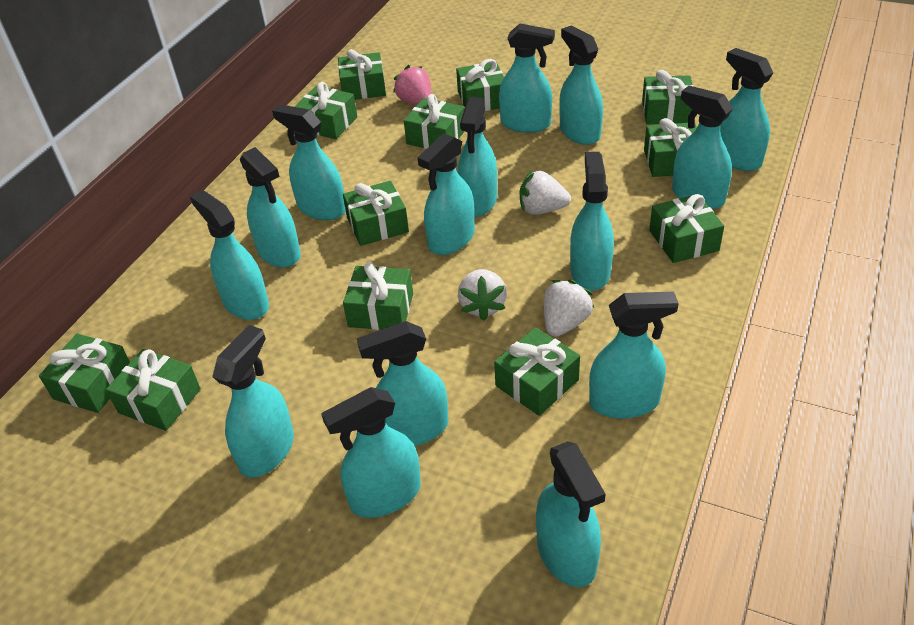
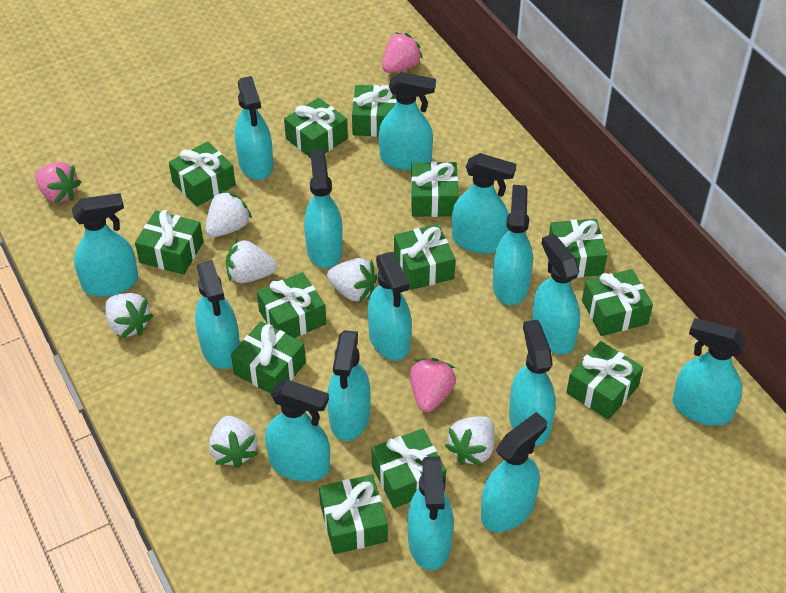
green gift: [39,334,130,413] [106,349,201,431] [294,82,357,139] [338,49,386,100] [343,181,409,246] [343,262,413,330] [404,94,465,149] [456,59,504,111] [494,327,580,416] [642,70,694,124] [644,118,697,177] [649,194,724,263] = 12 -> [135,210,204,275] [169,141,236,206] [231,321,306,394] [257,272,326,338] [284,98,348,158] [319,474,388,554] [352,85,396,137] [371,428,446,508] [394,224,455,290] [411,162,458,217] [549,219,607,278] [566,341,643,420] [582,269,653,336] = 13
pink strawberry: [393,65,432,105] = 1 -> [35,162,81,203] [382,32,423,73] [410,358,456,413] = 3
white strawberry: [458,269,507,320] [520,170,571,215] [544,280,594,337] = 3 -> [105,293,153,338] [205,190,252,237] [209,416,258,468] [226,238,277,283] [327,258,377,303] [445,416,495,466] = 6

